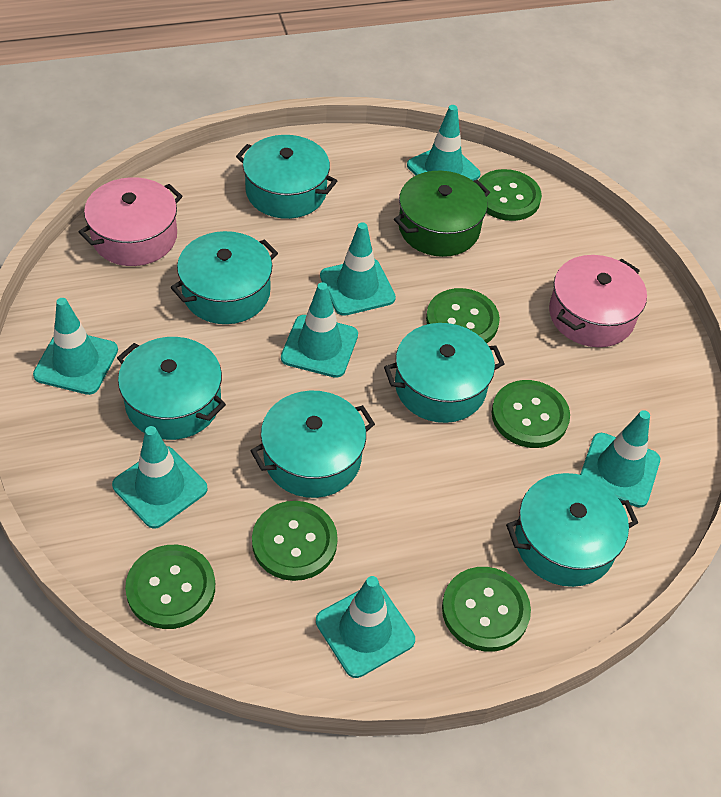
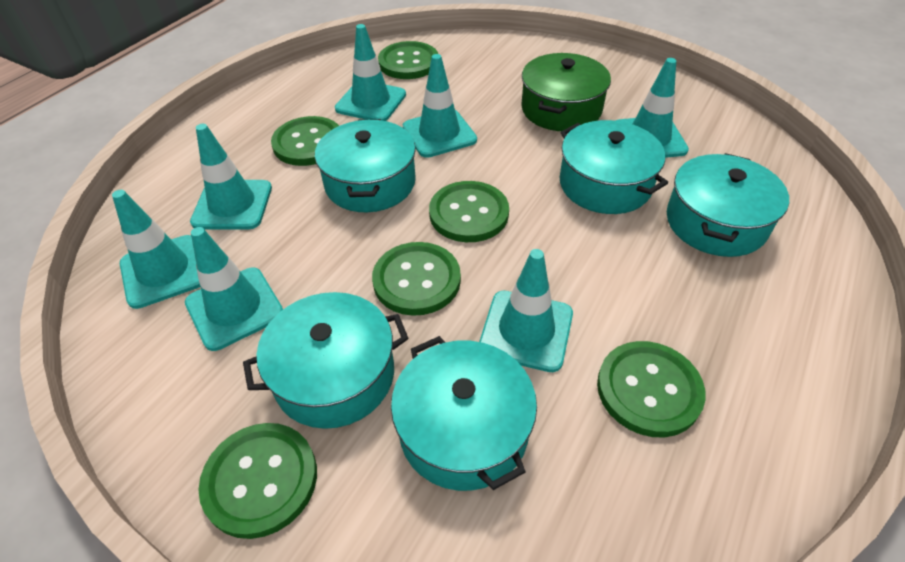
pink pot: [78,177,183,266] [549,255,647,347] = 2 -> none = 0
turquoise pot: [117,337,226,440] [171,231,278,324] [236,135,337,219] [250,391,375,498] [384,323,504,423] [506,473,638,587] = 6 -> [243,292,408,429] [315,119,416,212] [391,336,537,491] [559,120,668,214] [667,153,789,257] = 5

